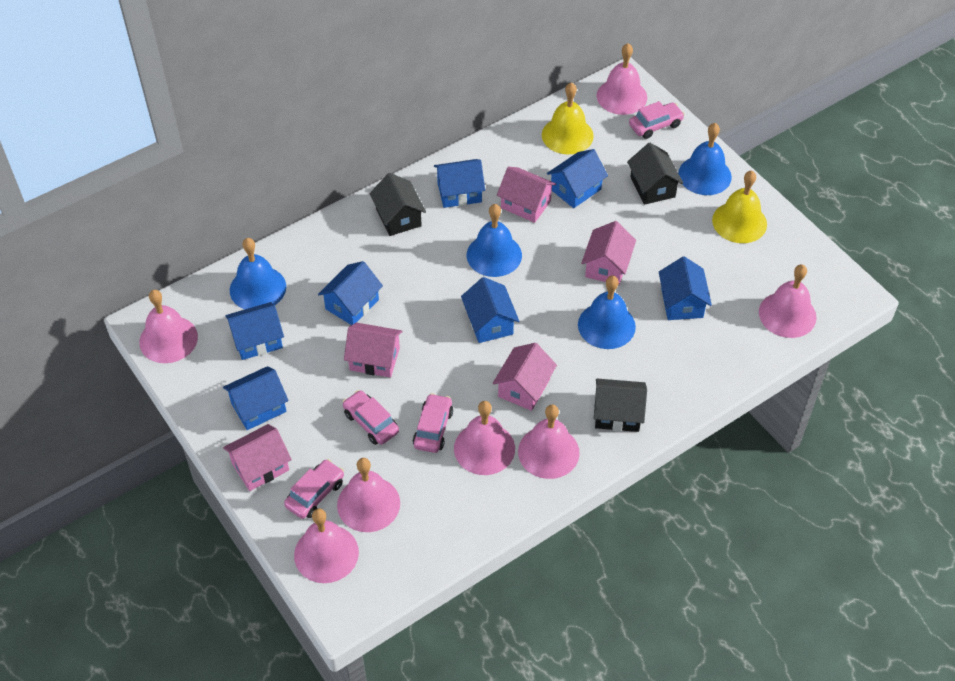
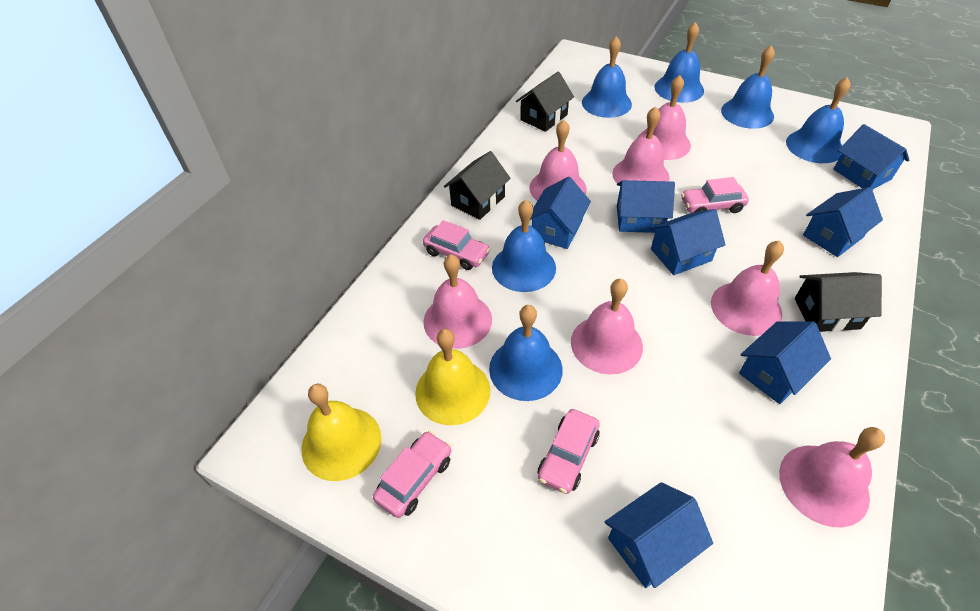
blue bell: [230,238,286,309] [467,204,522,277] [578,276,636,349] [678,123,732,195] = 4 -> [489,305,563,401] [492,200,556,292] [582,36,632,118] [655,22,704,103] [721,45,775,129] [786,77,850,163] = 6
pink house: [223,424,292,491] [344,323,403,378] [493,343,557,411] [497,167,556,223] [581,221,636,285] = 5 -> none = 0

